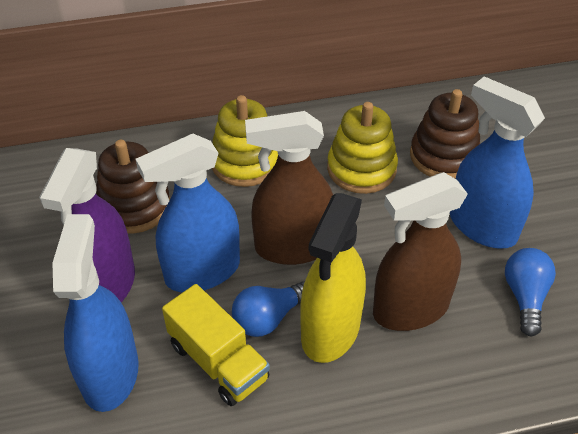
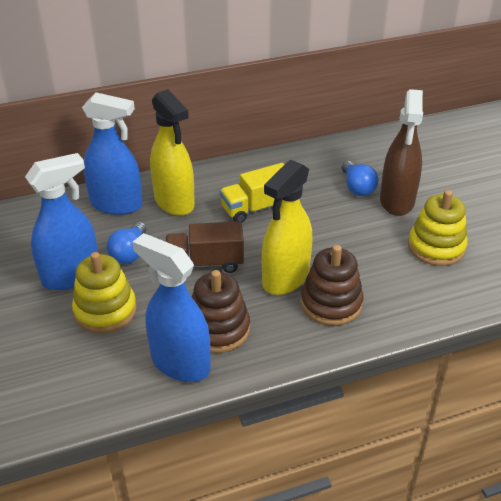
brown spray bottle: [245,111,333,265] [373,172,468,331] = 2 -> [380,89,423,216] = 1
brown truck: none = 0 -> [165,221,244,273] = 1
purple spray bottle: [39,148,135,303] = 1 -> none = 0
yellow spray bottle: [300,193,366,363] = 1 -> [150,89,195,216] [262,160,312,295] = 2

